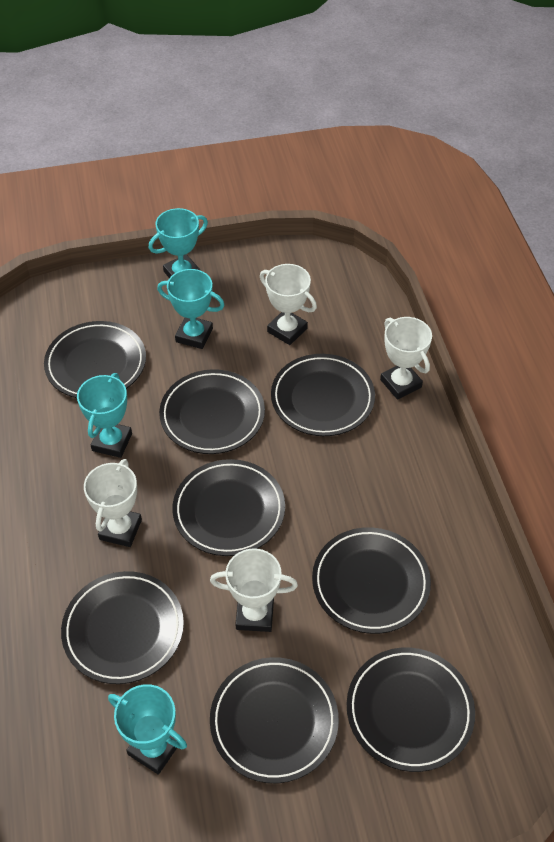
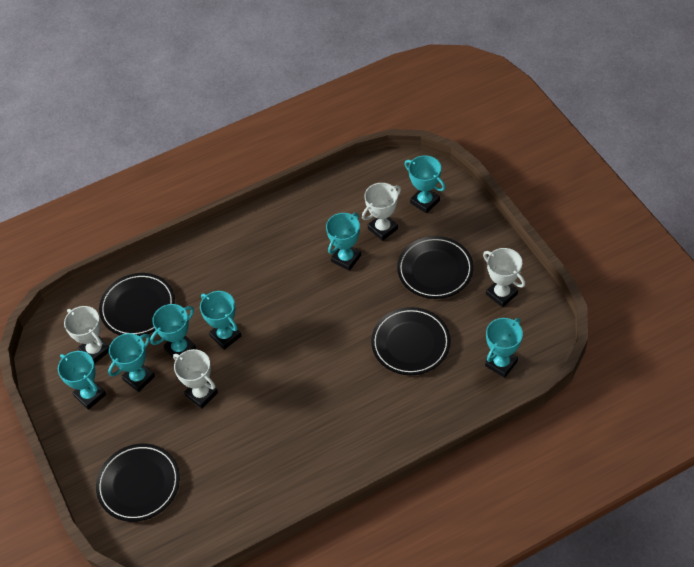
black plate: [44,321,146,398] [61,571,184,684] [159,369,265,454] [172,459,285,556] [210,657,339,783] [271,354,375,436] [312,527,431,634] [347,648,475,772] = 8 -> [96,444,180,522] [99,273,175,336] [371,307,451,375] [397,236,474,299] = 4
turquoise trophy: [77,373,132,458] [108,684,187,775] [149,208,208,278] [157,269,224,349] = 4 -> [58,351,106,410] [108,333,155,392] [150,304,196,357] [200,291,241,350] [326,213,361,271] [405,155,446,214] [485,318,523,378] = 7

